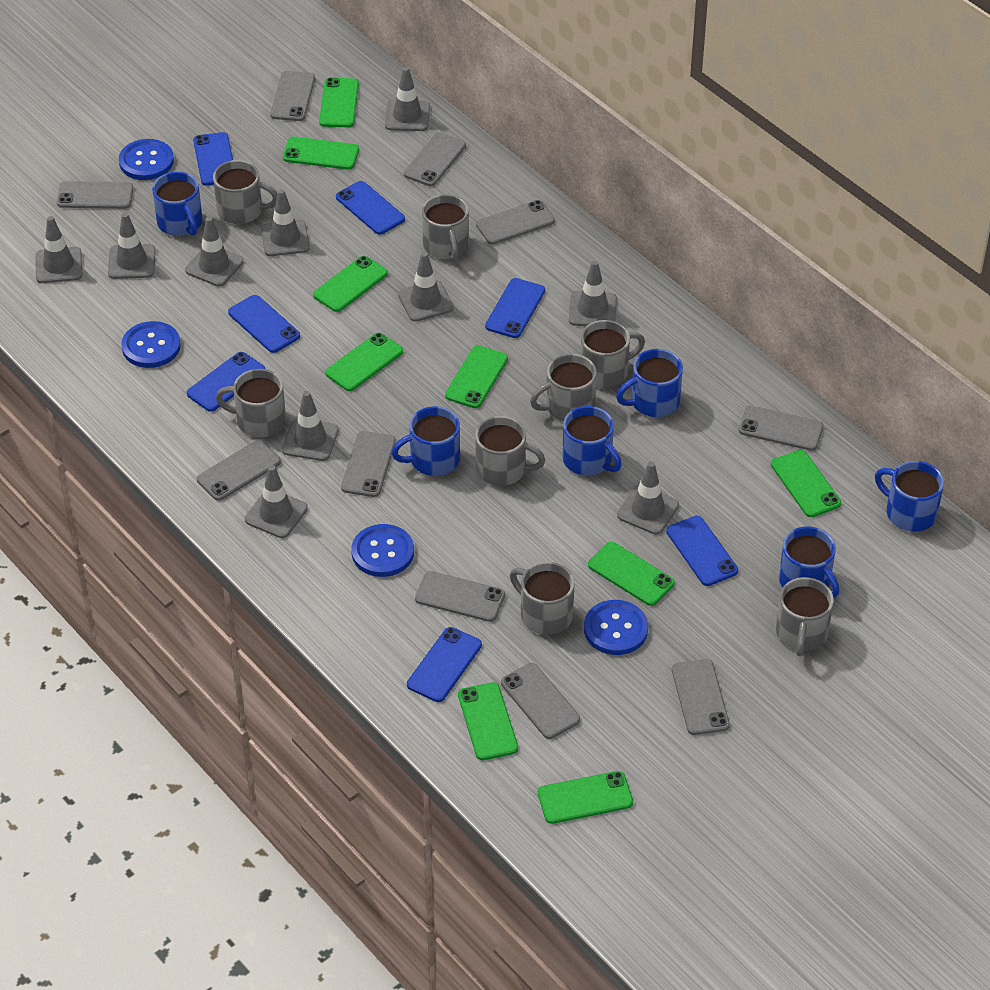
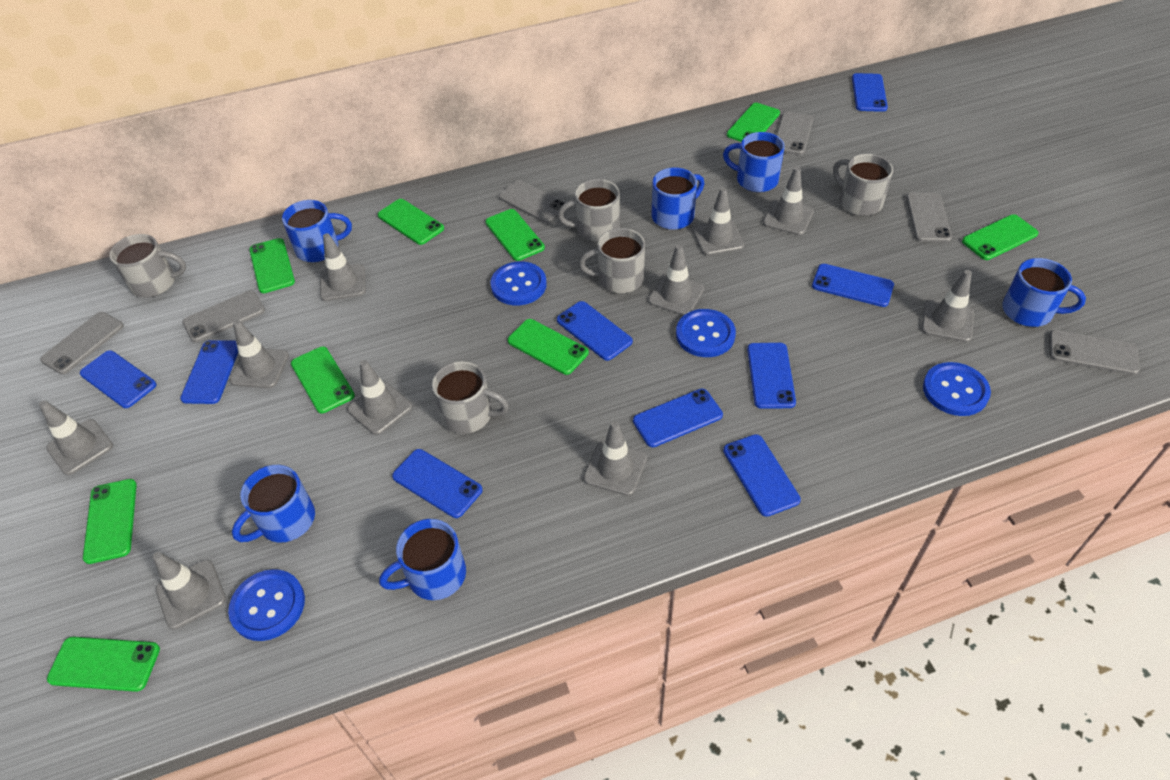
blue phone: [187,352,265,412] [193,132,233,186] [228,295,300,353] [336,181,405,235] [407,627,482,702] [485,278,545,338] [666,516,738,586] = 7 -> [80,350,156,408] [180,340,238,404] [392,449,483,518] [557,301,633,361] [633,389,723,447] [723,434,801,517] [747,343,796,409] [812,264,894,307] [852,73,888,112] = 9
grey mug: [213,160,277,224] [216,369,286,438] [422,194,469,261] [475,416,545,486] [510,562,574,635] [530,354,597,421] [580,320,645,388] [776,577,834,656] = 8 -> [109,234,186,298] [432,361,509,434] [558,179,620,241] [579,228,645,293] [833,154,893,216] = 5
grey phone: [57,181,133,209] [197,440,281,501] [270,71,315,121] [341,431,396,497] [404,132,466,186] [415,571,505,622] [476,200,555,245] [501,663,580,739] [672,659,730,735] [739,405,823,451] = 10 -> [40,312,124,374] [182,290,265,343] [499,180,567,223] [776,112,813,155] [906,192,952,242] [1049,330,1140,375] = 6

